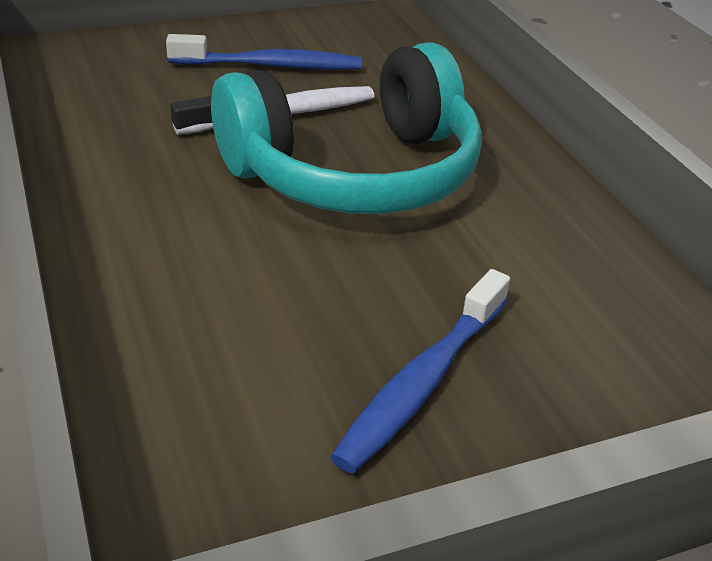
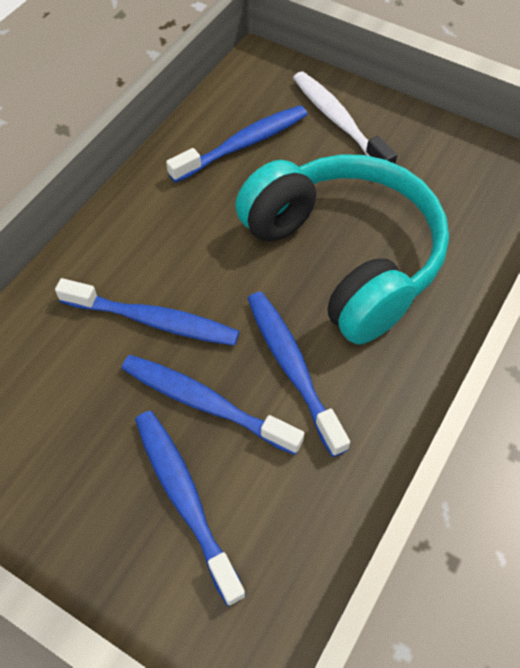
blue toothbrush: [166,34,362,70] [330,269,510,474] = 2 -> [55,278,240,346] [121,355,304,455] [135,411,246,606] [166,105,308,183] [248,292,350,457] = 5

